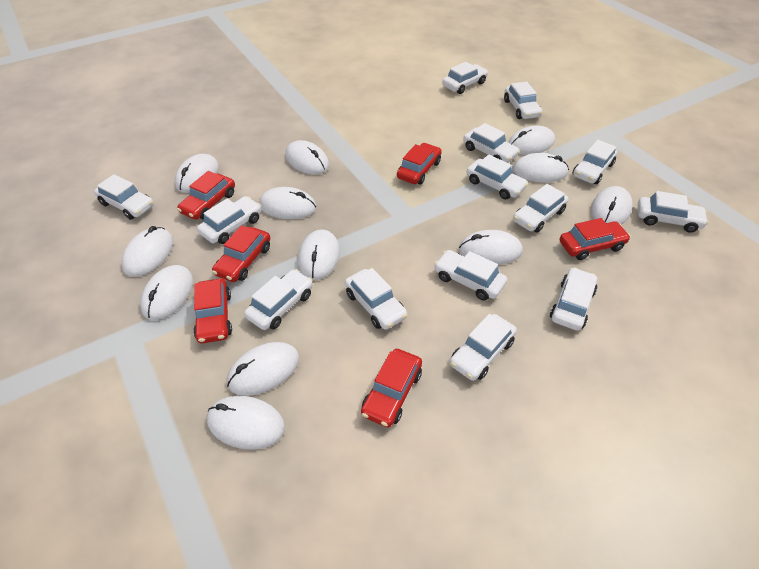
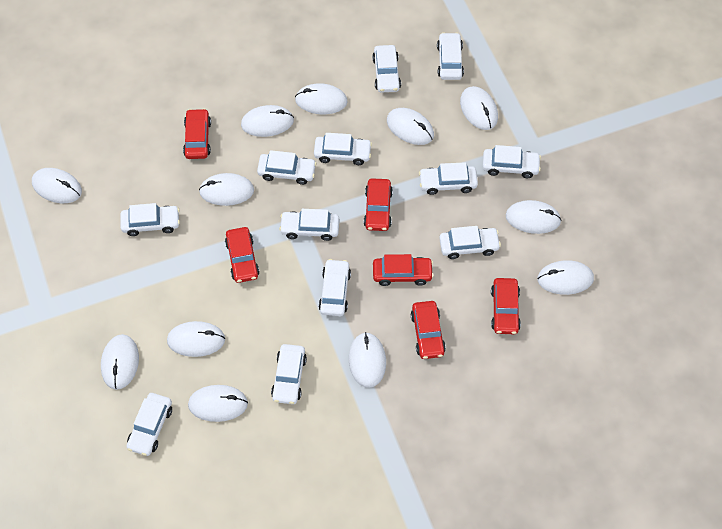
white car: [94,174,154,220] [197,196,261,244] [244,269,313,330] [345,268,407,330] [434,250,507,300] [442,62,488,94] [450,314,517,381] [463,123,520,163] [467,154,528,199] [504,81,542,119] [513,184,569,233] [550,267,597,331] [573,140,617,184] [638,191,709,233] = 14 -> [120,203,180,236] [126,393,172,456] [257,150,317,185] [271,344,307,404] [279,209,339,241] [314,133,372,165] [319,259,351,316] [372,45,401,93] [419,162,478,195] [437,32,464,80] [439,226,501,259] [483,145,541,178] = 12

